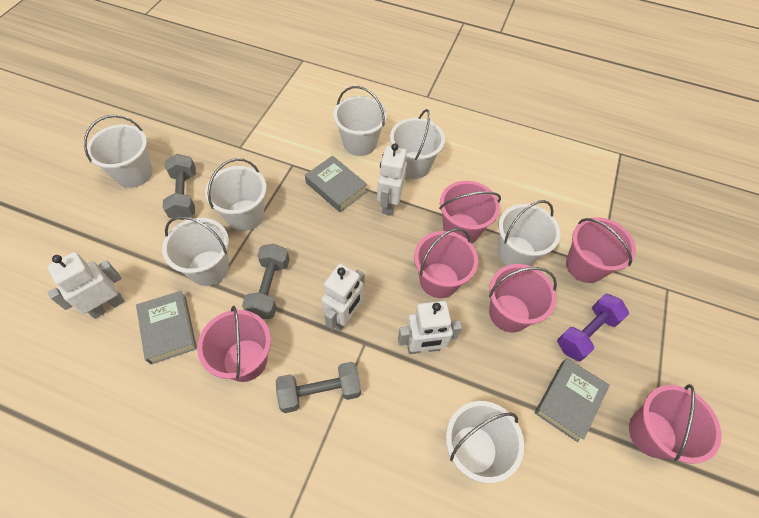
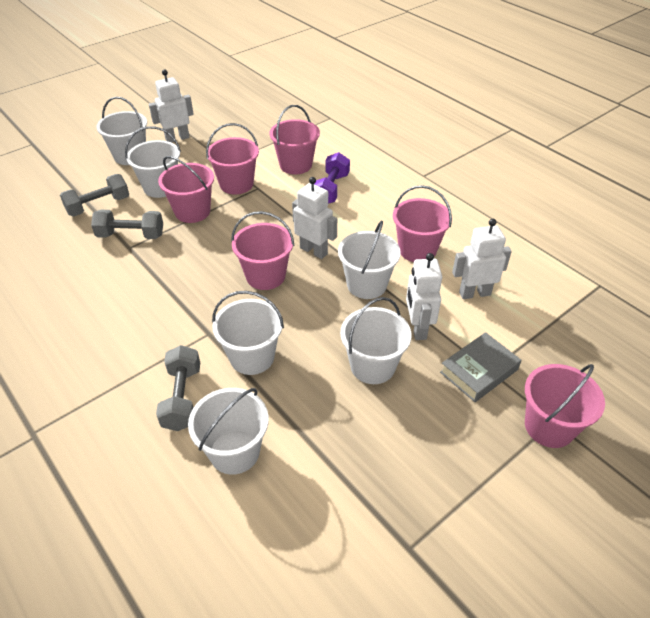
grey book: [136,291,197,364] [305,156,367,212] [535,358,610,442] = 3 -> [440,332,521,402] = 1
white bucket: [84,115,153,188] [162,216,229,286] [205,158,267,231] [333,86,387,156] [390,109,445,179] [446,401,524,483] [498,200,560,266] = 7 -> [96,97,147,165] [125,126,181,198] [188,388,269,475] [212,291,284,375] [338,221,401,299] [340,297,412,384] = 6

